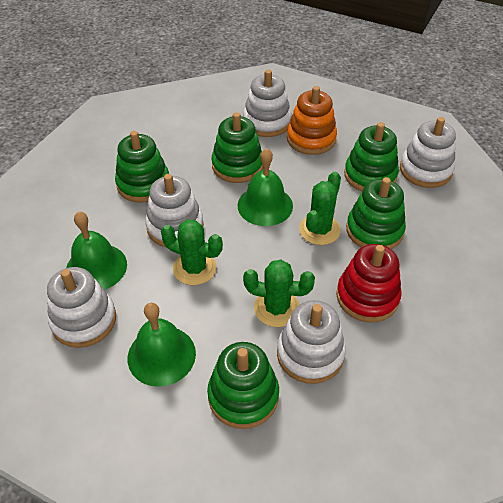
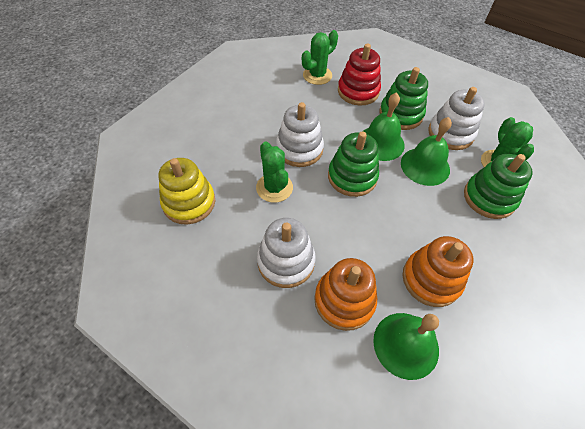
green stacking toy: [115,131,169,203] [207,342,279,429] [211,112,263,183] [344,122,399,192] [346,177,406,249] = 5 -> [328,131,379,197] [379,67,428,130] [464,154,533,219] = 3
orange stacking toy: [287,86,337,155] = 1 -> [314,258,377,331] [403,236,474,307] = 2
white stacking toy: [47,267,116,348] [145,174,204,248] [243,70,291,137] [277,300,346,384] [400,117,456,188] = 5 -> [257,218,316,288] [276,102,324,167] [428,87,485,150] = 3
yellow stacking toy: none = 0 -> [158,158,215,225] = 1

